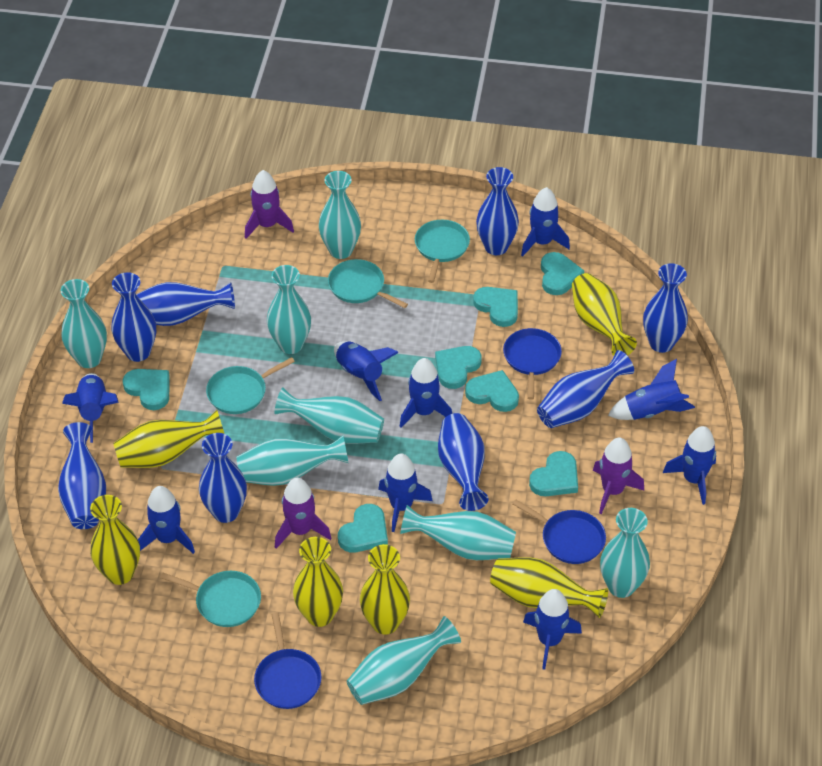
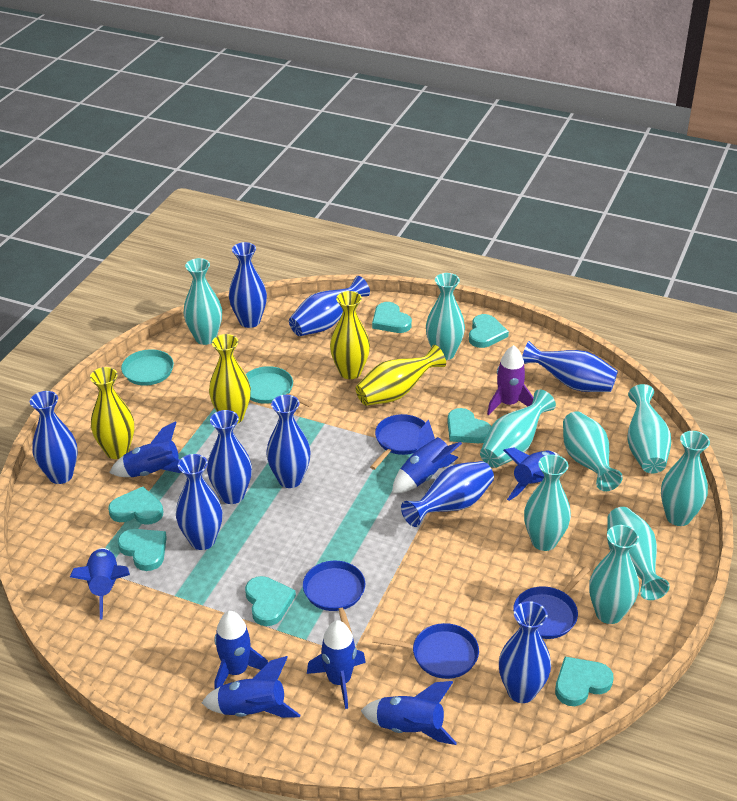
blue pan: [254,613,321,709] [503,328,562,400] [513,500,606,564] = 3 -> [303,561,365,633] [370,414,425,470] [372,623,479,679] [513,566,590,639] = 4
blue rocket: [62,373,119,443] [138,486,195,554] [334,341,399,401] [378,454,433,532] [400,358,452,428] [521,187,570,257] [523,589,582,670] [608,359,695,420] [663,426,716,505] = 9 -> [70,548,130,619] [109,421,182,477] [202,656,300,718] [214,611,268,690] [307,620,366,709] [361,681,457,745] [392,419,462,493] [503,448,560,501] = 8
blue vase: [58,422,106,529] [111,272,156,362] [136,282,235,326] [199,433,247,523] [438,413,488,511] [476,167,519,255] [537,350,634,428] [643,263,688,353] = 8 -> [30,391,78,484] [176,454,222,550] [207,410,252,504] [229,242,267,328] [266,395,311,488] [289,276,370,336] [401,461,494,527] [499,601,551,703] [522,341,618,392] = 9
purple rocket: [245,170,294,239] [275,477,331,549] [593,438,644,514] = 3 -> [487,345,533,415] = 1
turquoise pan: [160,571,261,627] [206,357,295,414] [328,259,408,308] [415,220,470,283] = 4 -> [97,349,174,391] [246,366,313,407] = 2
turquoise vase: [61,279,107,368] [236,435,349,486] [267,265,311,354] [274,387,384,443] [319,171,361,259] [347,616,461,705] [400,505,516,560] [600,508,650,598] = 8 -> [183,258,222,345] [426,273,465,360] [480,390,556,468] [524,455,571,551] [563,411,623,491] [589,525,639,624] [607,507,670,600] [627,384,671,473] [661,431,710,526] = 9
yellow vase: [90,495,140,585] [113,410,224,468] [293,537,343,627] [360,544,410,635] [490,557,608,618] [572,273,637,356] = 6 -> [90,367,134,459] [209,334,251,424] [330,291,370,379] [355,345,446,406] = 4

